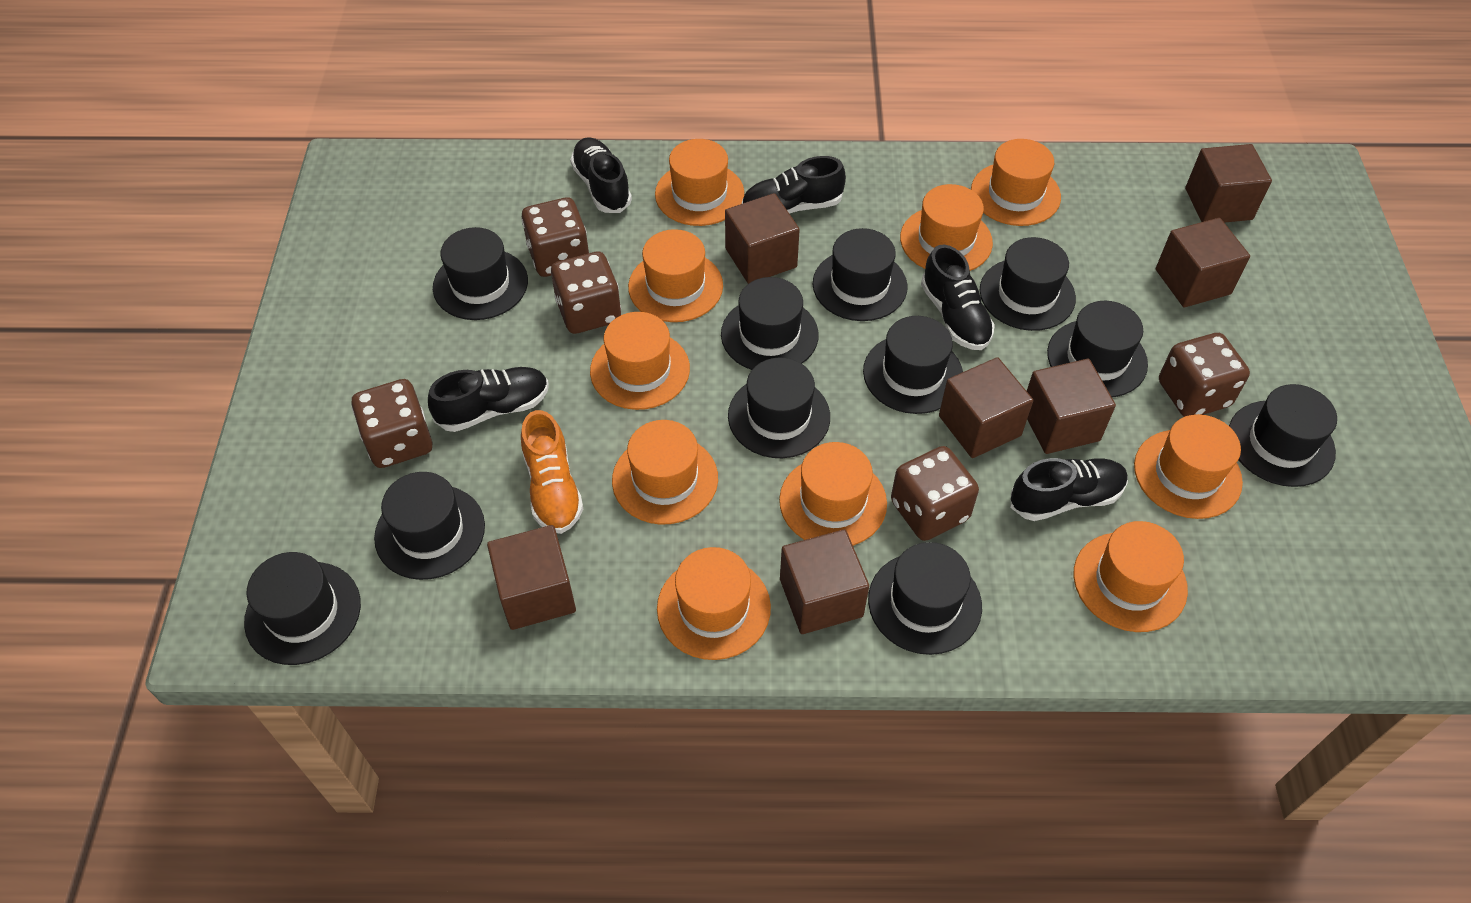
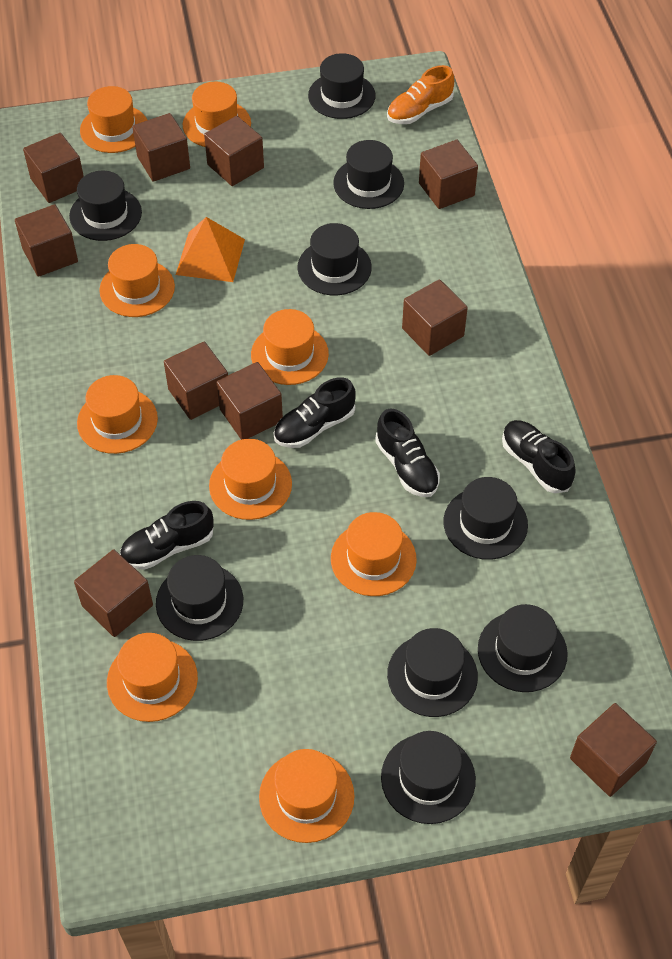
black hat: [244,552,361,665] [374,472,485,580] [433,227,528,320] [721,277,819,370] [728,357,830,458] [813,228,908,321] [863,316,963,414] [868,542,982,655] [980,237,1076,331] [1047,301,1148,397] [1229,384,1337,487] = 11 -> [69,171,142,241] [156,555,243,641] [298,223,372,295] [308,53,375,119] [333,140,404,209] [381,731,476,824] [387,628,478,717] [443,477,528,560] [478,604,568,692] = 9
black shoe: [428,367,549,432] [570,137,632,213] [742,156,846,214] [921,245,995,350] [1010,458,1128,521] = 5 -> [120,501,214,570] [274,377,356,448] [375,408,440,497] [502,420,576,493] = 4
brown cube: [487,525,576,630] [725,193,800,284] [780,529,869,634] [939,357,1033,458] [1027,359,1116,454] [1156,218,1250,307] [1185,144,1272,223] = 7 -> [15,204,78,277] [23,133,84,203] [74,549,153,637] [132,113,190,182] [164,342,228,420] [204,116,264,186] [217,362,283,440] [402,279,468,356] [419,140,478,209] [570,703,657,797] = 10
brown dice: [351,379,432,468] [522,197,589,277] [551,251,621,334] [891,446,979,541] [1159,333,1250,417] = 5 -> none = 0
orange hat: [590,312,690,410] [612,420,718,525] [628,229,723,322] [655,139,744,226] [657,547,771,660] [779,442,887,546] [900,184,993,271] [971,139,1061,226] [1073,521,1188,632] [1134,414,1243,519] = 10 -> [77,375,158,454] [80,86,147,153] [99,244,175,317] [107,633,198,722] [183,82,251,147] [209,439,292,520] [251,309,329,385] [259,749,355,843] [331,512,417,596] = 9
orange pyramid: none = 0 -> [176,217,245,282] = 1

